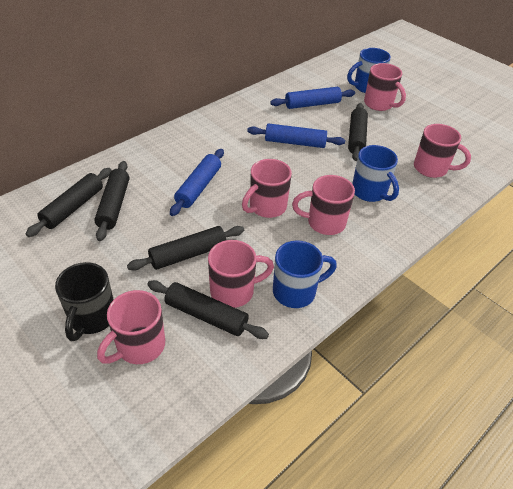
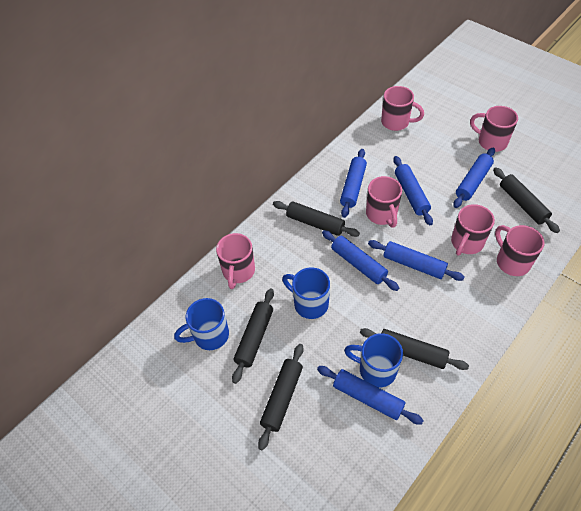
black mug: [55,262,114,341] = 1 -> none = 0
blue rolling pin: [170,149,224,216] [247,123,345,148] [270,87,355,109] = 3 -> [317,366,424,425] [322,230,399,291] [340,149,367,218] [368,240,465,281] [393,156,433,225] [453,147,495,208] = 6

